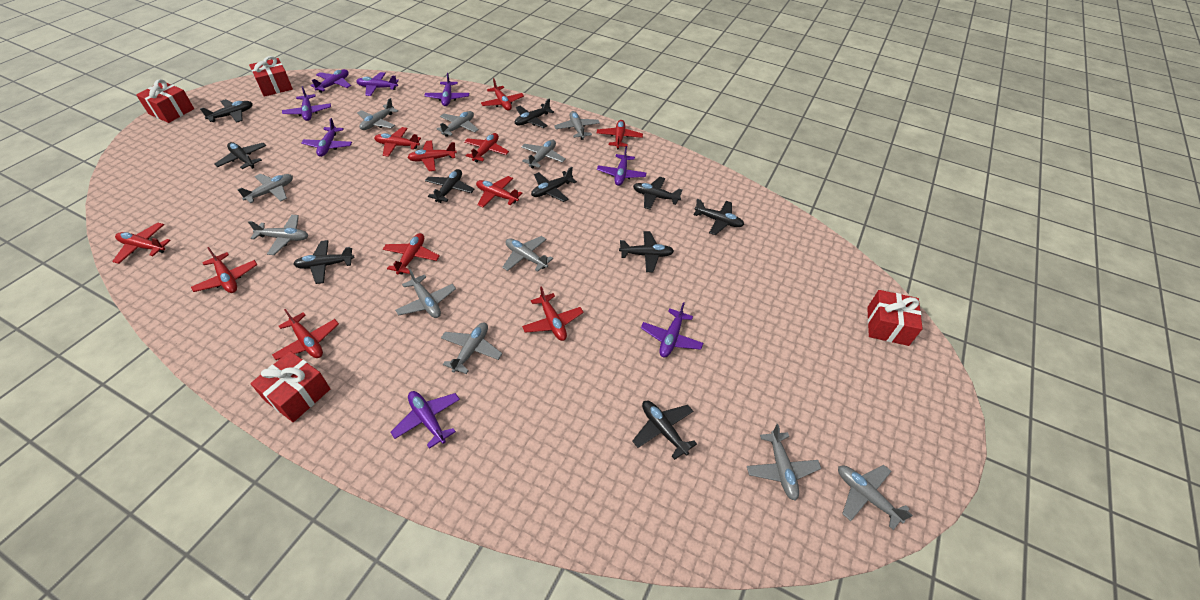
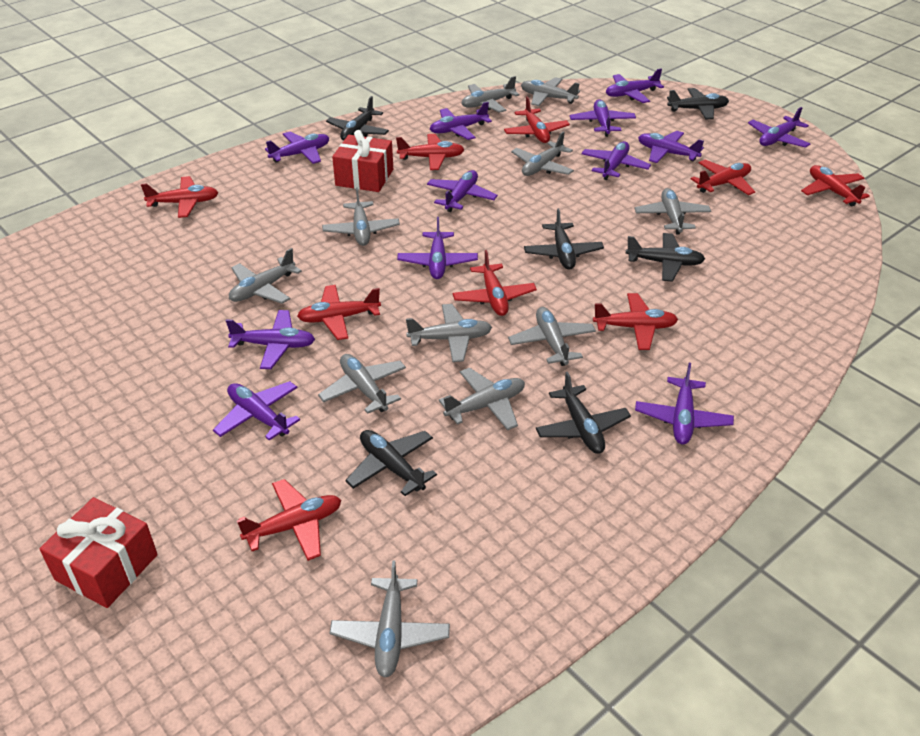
black plane: [200,99,253,123] [214,142,266,169] [293,240,355,284] [425,169,474,203] [515,99,554,128] [531,167,577,202] [619,231,674,272] [633,177,682,209] [633,401,697,460] [694,199,744,235] = 10 -> [326,96,389,141] [345,430,437,496] [524,208,604,270] [536,372,631,454] [626,233,705,282] [667,88,729,120] = 6
purple plane: [282,86,331,121] [301,118,352,157] [310,69,351,93] [356,72,399,96] [391,391,460,449] [424,73,469,106] [597,146,646,186] [641,302,703,357] = 8 -> [213,381,300,441] [226,310,315,369] [265,132,329,164] [397,217,478,279] [427,170,498,212] [430,102,492,140] [570,99,636,137] [581,141,651,180] [606,68,664,103] [635,363,734,444] [638,131,704,163] [748,107,810,148] = 12
red gift: [136,79,194,123] [249,56,293,97] [250,351,330,422] [867,290,923,346] = 4 -> [39,497,158,608] [332,130,393,192] = 2
red plane: [112,223,171,264] [191,247,257,293] [272,309,339,360] [374,127,421,157] [383,233,440,274] [407,140,457,171] [464,133,509,162] [476,176,522,207] [481,78,524,111] [522,286,584,341] [597,120,643,149] = 11 -> [141,176,219,218] [237,479,341,561] [297,285,381,340] [396,134,465,170] [453,250,537,316] [504,96,570,143] [593,293,678,350] [691,160,755,195] [801,165,870,206] = 9

